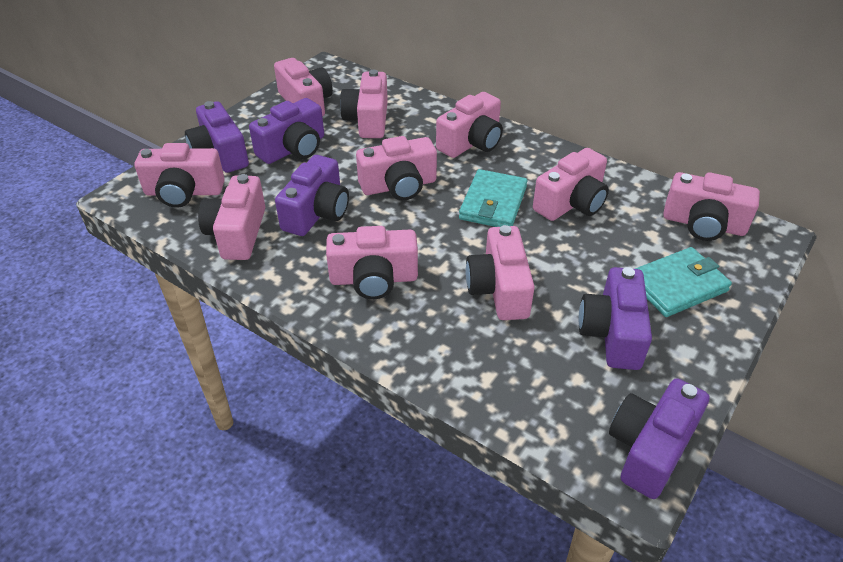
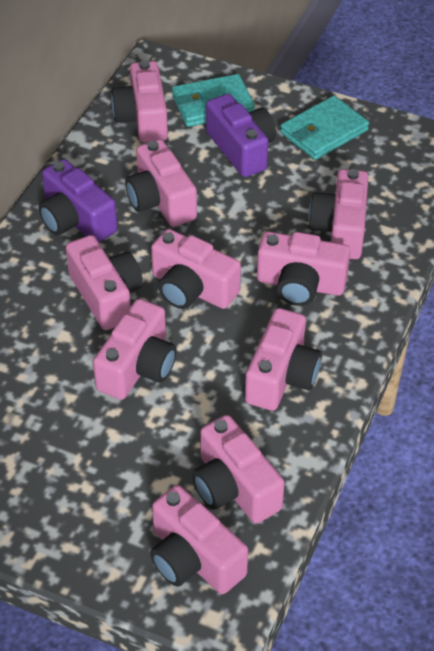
purple camera: [185,101,249,173] [249,98,324,164] [275,155,349,236] [578,267,652,370] [609,378,710,499] = 5 -> [39,159,117,242] [206,94,276,177] = 2

